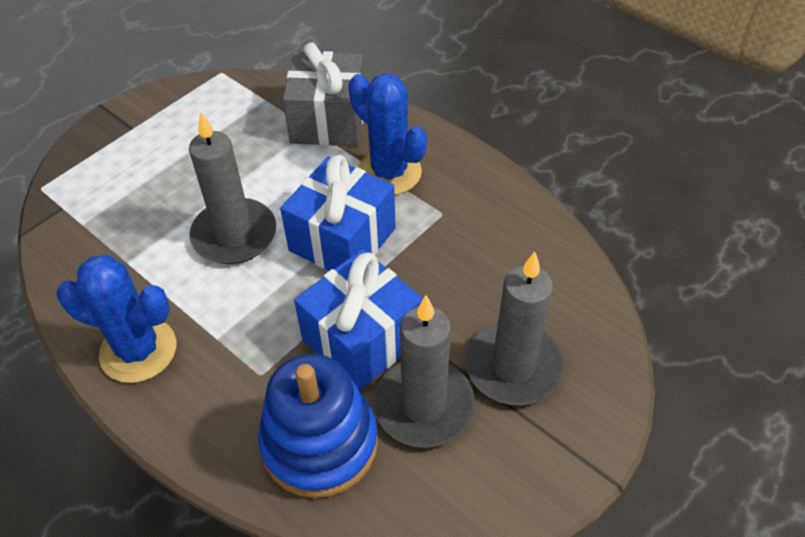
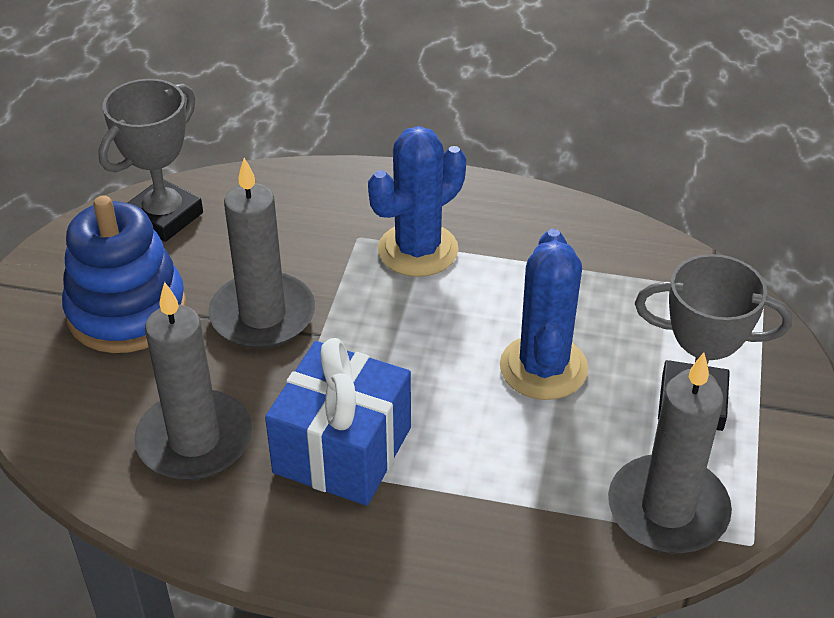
blue gift: [280,155,396,271] [294,249,423,391] = 2 -> [265,338,411,506] = 1
grey gift: [283,42,364,146] = 1 -> none = 0
grey trophy: none = 0 -> [98,79,203,242] [635,254,792,431] = 2

